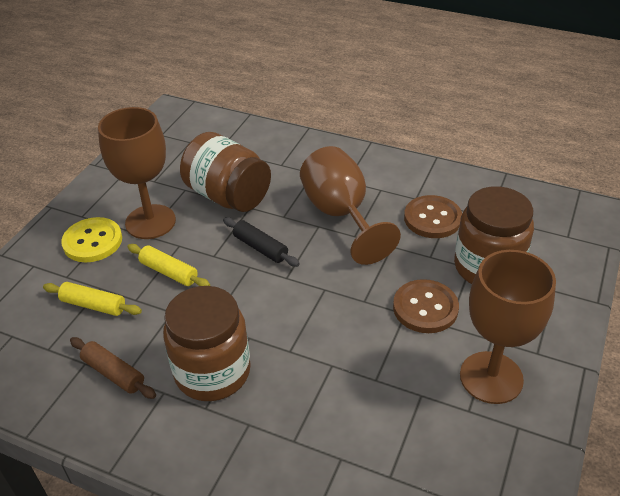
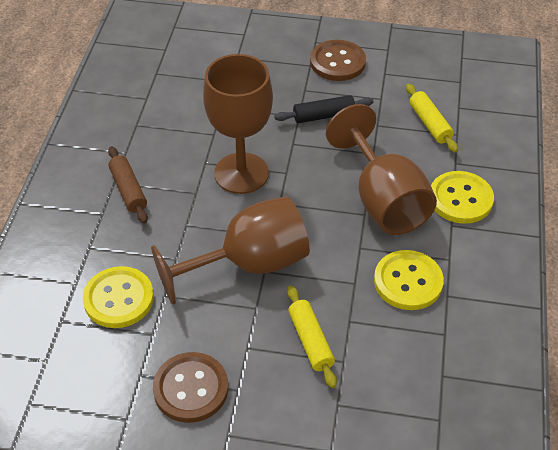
brown jar: [163,286,251,401] [180,132,271,212] [454,186,534,284] = 3 -> none = 0
yellow button: [61,217,122,262] = 1 -> [83,266,154,328] [374,250,444,310] [431,171,494,224] = 3

